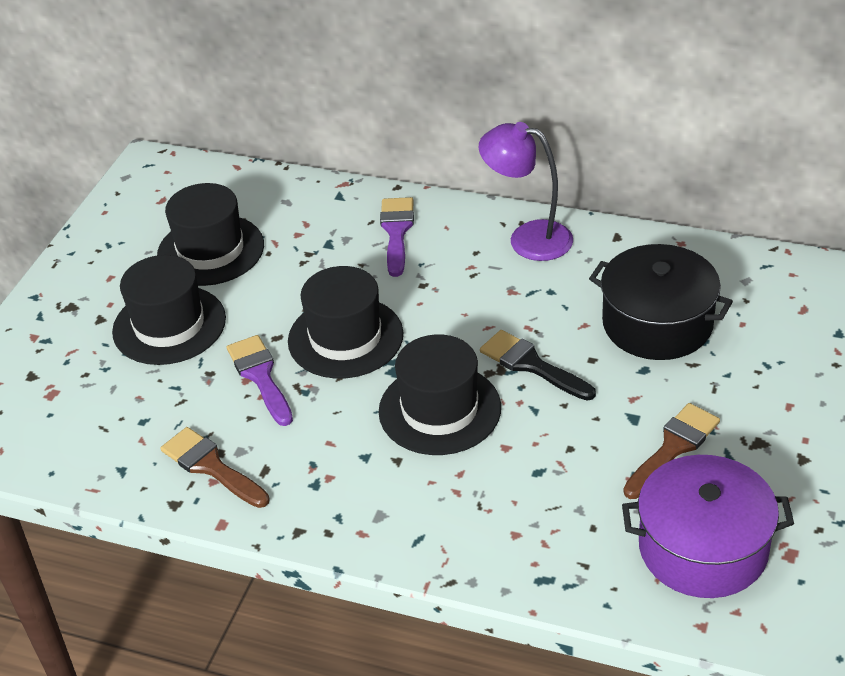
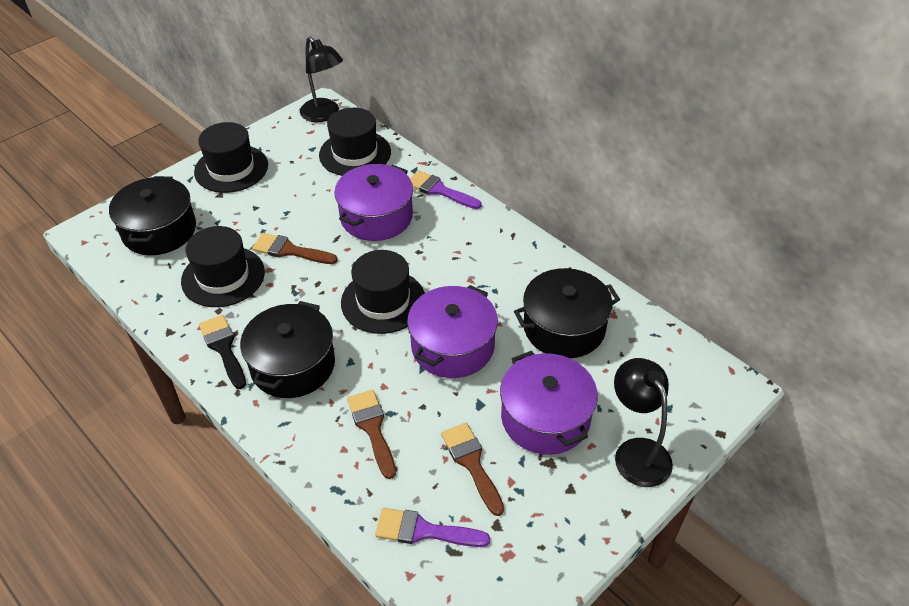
black lamp: none = 0 -> [300,37,343,122] [614,358,673,487] = 2
black pot: [589,244,733,360] = 1 -> [109,176,196,255] [240,301,335,398] [514,268,620,358] = 3
brown brush: [160,427,270,508] [623,403,720,499] = 2 -> [252,233,338,264] [347,390,396,479] [441,423,504,516] = 3
purple lamp: [479,122,573,261] = 1 -> none = 0
purple pot: [622,455,794,598] = 1 -> [334,164,413,241] [407,285,498,378] [500,351,598,455] = 3

